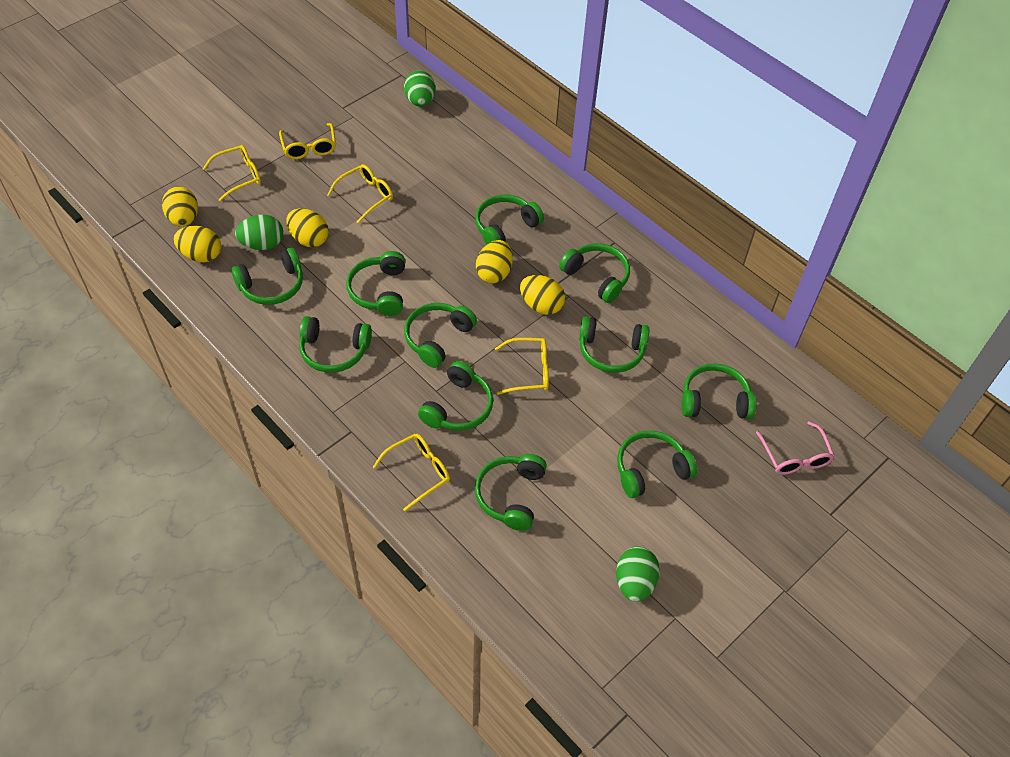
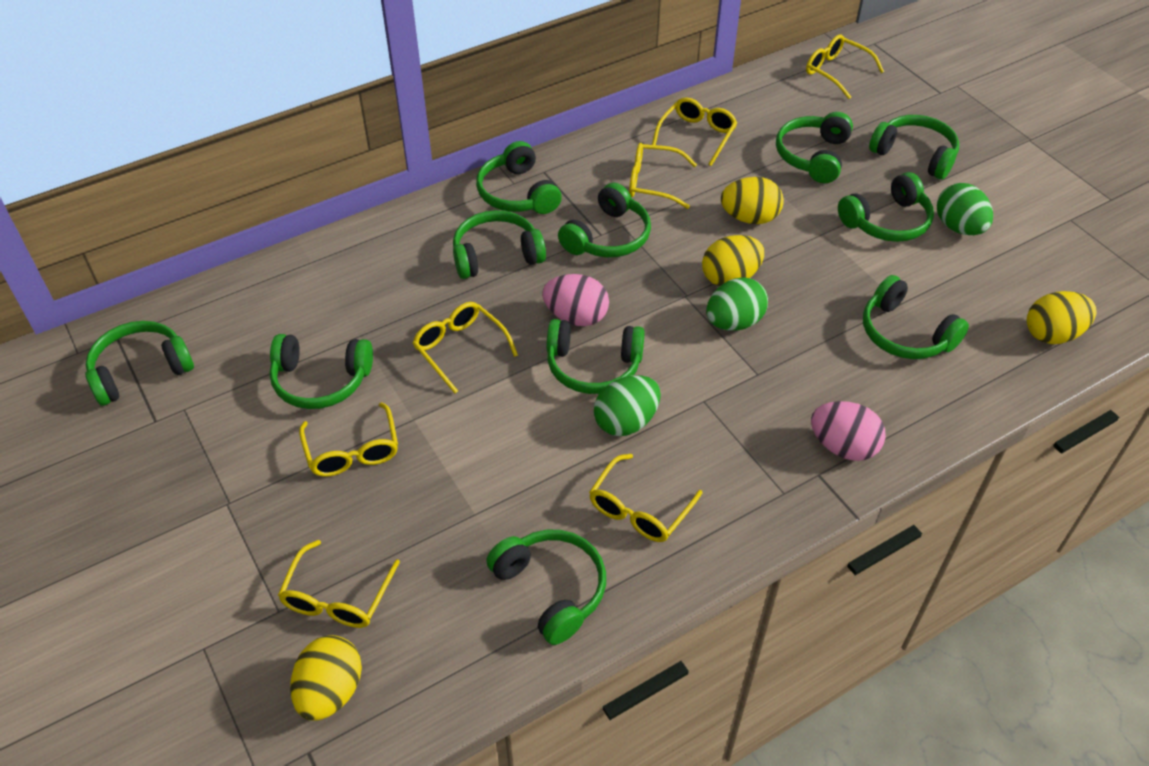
pink egg: none = 0 -> [542,274,609,326] [811,401,886,461] = 2
pink glasses: [756,421,835,475] = 1 -> none = 0
yellow egg: [162,186,198,227] [174,226,221,262] [286,209,329,247] [476,240,513,283] [520,275,565,315] = 5 -> [290,635,362,720] [702,235,764,286] [721,177,784,224] [1027,291,1097,344] = 4
yellow glasses: [203,145,261,201] [279,123,336,159] [327,164,393,224] [372,434,450,511] [495,338,549,395] = 5 -> [278,540,400,628] [299,402,398,477] [413,302,518,393] [589,454,702,542] [629,143,697,209] [652,97,737,166] [806,34,884,99] = 7

